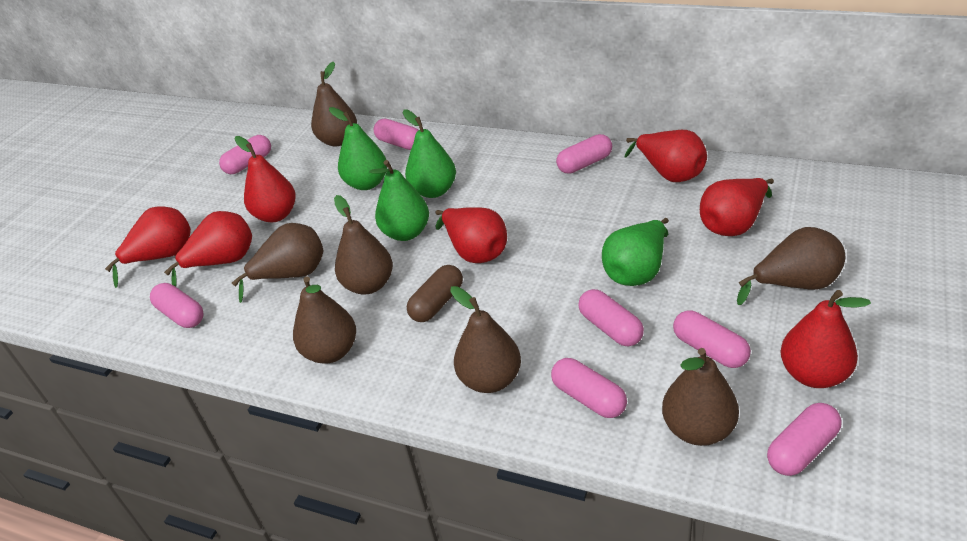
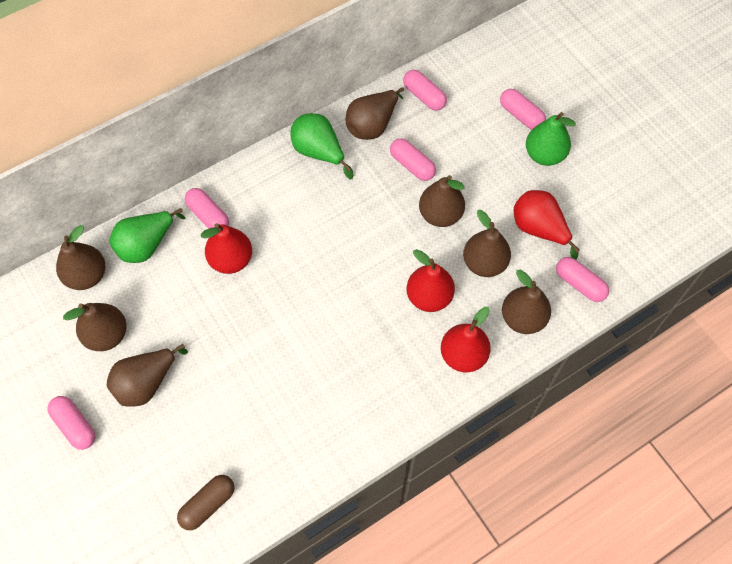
green pear: [329,107,387,190] [369,160,429,241] [403,110,456,198] [602,218,669,286] = 4 -> [110,208,186,263] [290,113,354,179] [526,112,576,166] = 3
pink capsule: [150,283,204,328] [219,135,271,174] [374,119,419,150] [551,358,627,418] [556,134,612,174] [578,289,644,346] [673,310,751,368] [767,403,842,476] = 8 -> [47,396,95,450] [185,188,229,229] [390,138,436,181] [403,70,447,111] [500,89,546,130] [556,257,609,302] = 6
red pear: [105,207,191,288] [164,211,252,287] [235,136,296,222] [435,207,507,263] [624,130,707,182] [700,178,774,236] [780,290,871,388] = 7 -> [201,223,252,274] [407,249,455,312] [441,307,491,372] [514,190,580,260] = 4

